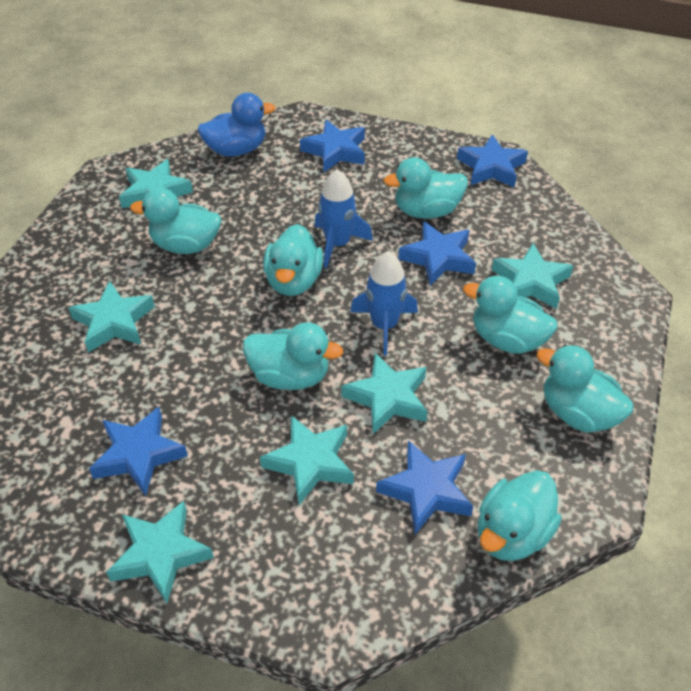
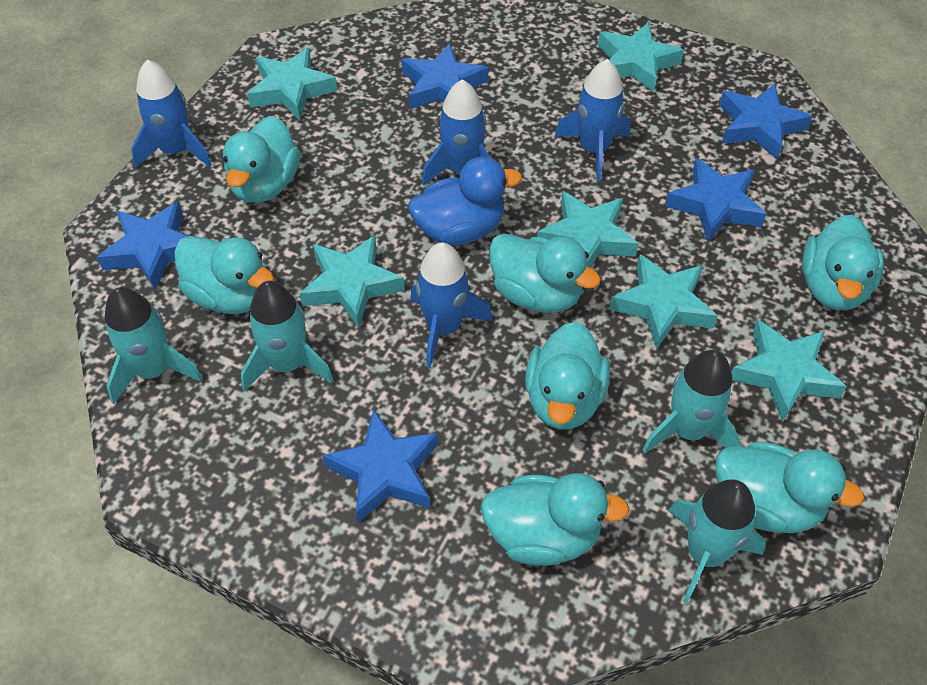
blue rocket: [314,169,373,268] [350,251,418,355] = 2 -> [131,60,212,168] [410,242,492,367] [422,79,491,186] [555,59,631,182] = 4
turquoise rocket: none = 0 -> [105,287,203,404] [241,281,334,391] [642,350,741,453] [668,479,766,604] = 4

